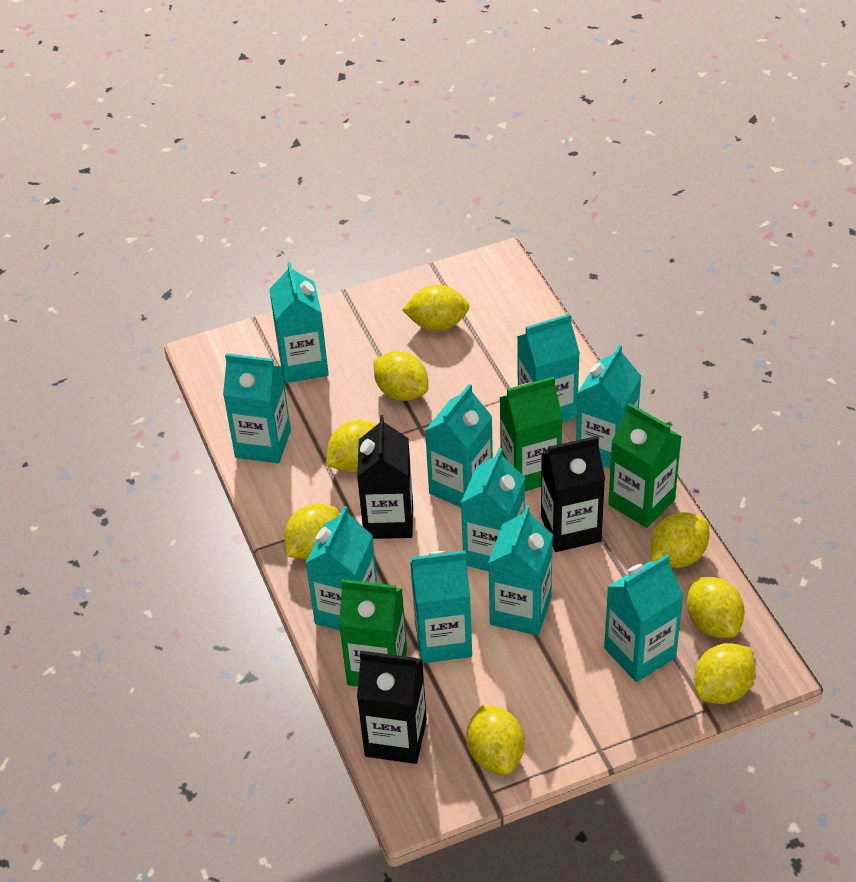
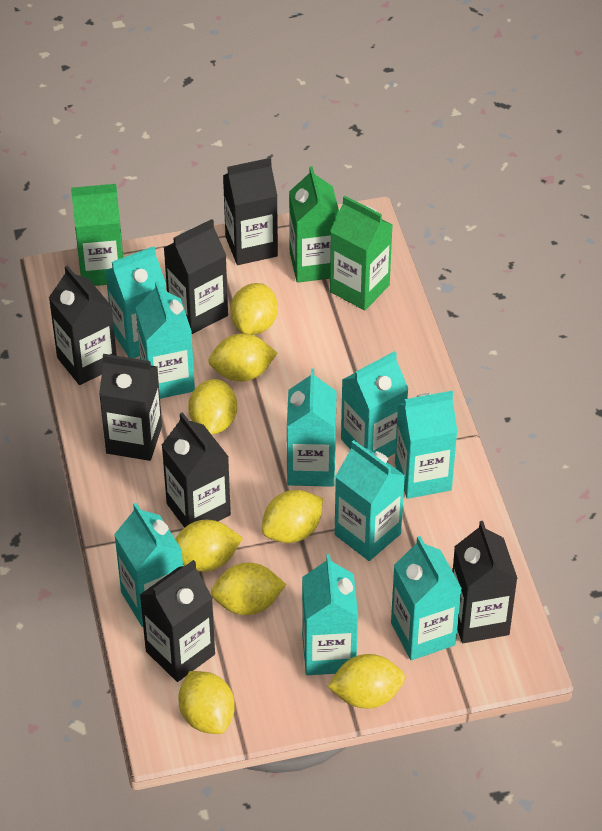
black carton: [357,415,413,539] [357,651,427,764] [541,436,605,552] = 3 -> [49,265,117,385] [99,354,162,461] [140,560,215,682] [162,412,231,528] [164,219,228,334] [223,158,278,265] [453,521,518,643] = 7
turquoise carton: [223,353,291,463] [269,262,329,383] [305,506,377,630] [410,550,472,663] [425,384,493,507] [461,448,525,571] [488,505,553,636] [517,314,580,422] [576,345,641,468] [604,554,684,682] = 10 -> [105,246,166,358] [114,503,183,627] [136,281,195,399] [287,368,337,487] [302,554,358,675] [335,440,405,561] [341,351,408,457] [391,536,462,660] [395,391,457,499] = 9

